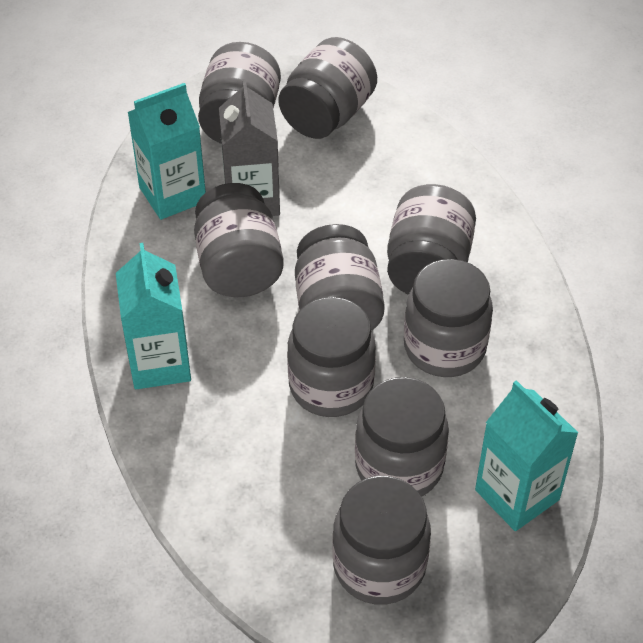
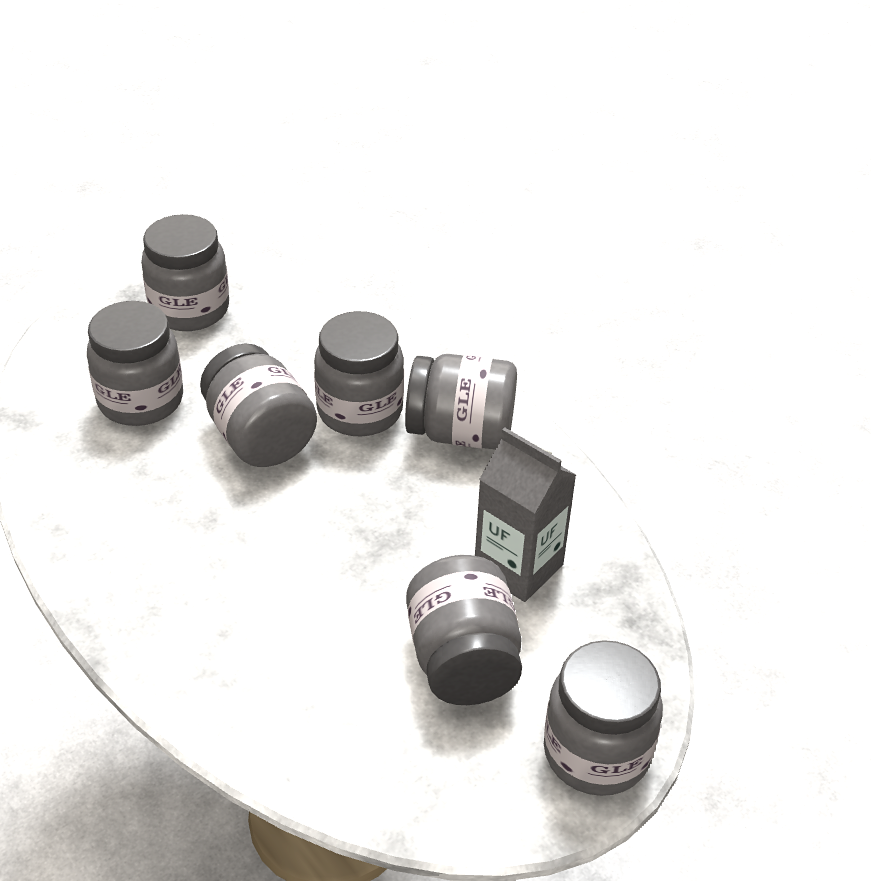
grey jar: [194,183,284,297] [198,42,281,144] [279,37,377,139] [287,297,376,417] [295,224,385,330] [333,476,431,605] [355,377,449,497] [387,184,476,295] [404,259,493,377] = 9 -> [87,301,183,426] [141,214,229,331] [200,343,317,467] [314,311,404,436] [405,354,517,450] [406,555,522,705] [544,640,663,796] = 7
turquoise carton: [116,243,191,389] [127,83,206,220] [475,380,578,531] = 3 -> none = 0

